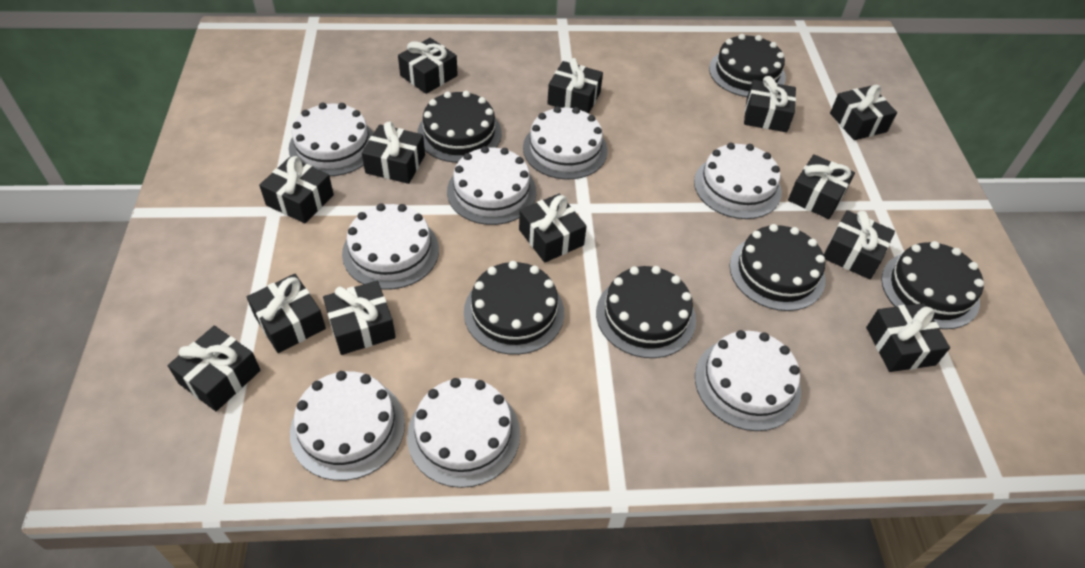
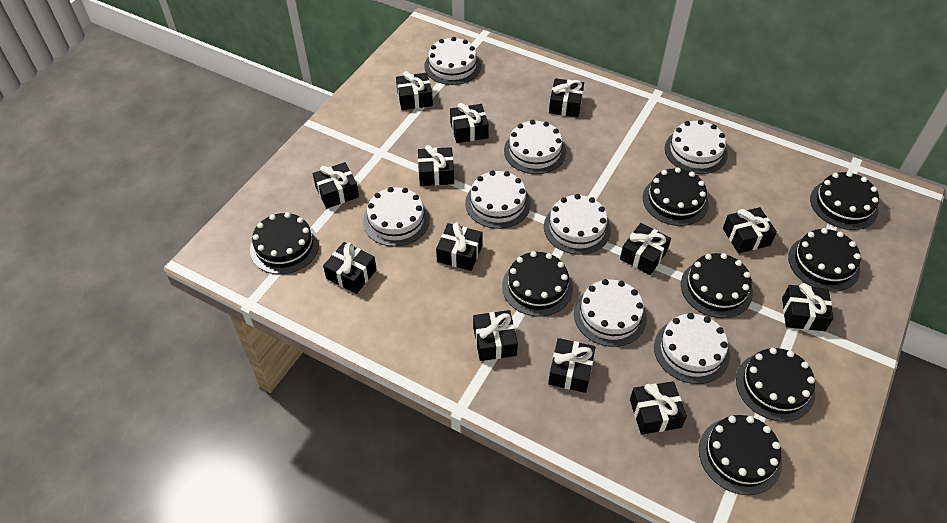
black cake: [417,91,502,163] [464,261,564,355] [596,266,696,358] [709,34,786,97] [729,224,825,311] [881,241,984,329] = 6 -> [250,212,319,274] [502,251,573,317] [643,167,709,226] [681,253,753,318] [699,415,782,495] [736,348,815,422] [788,228,861,292] [810,172,879,230] = 8

